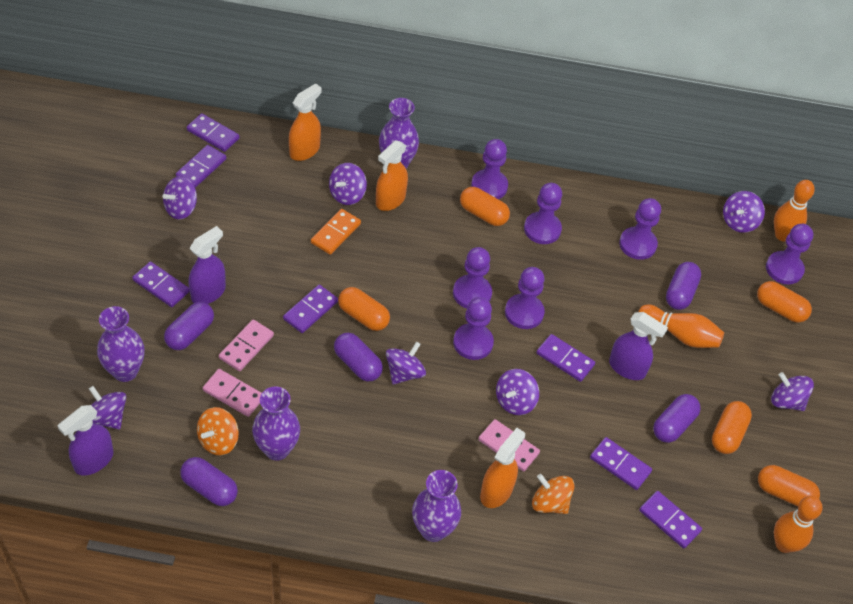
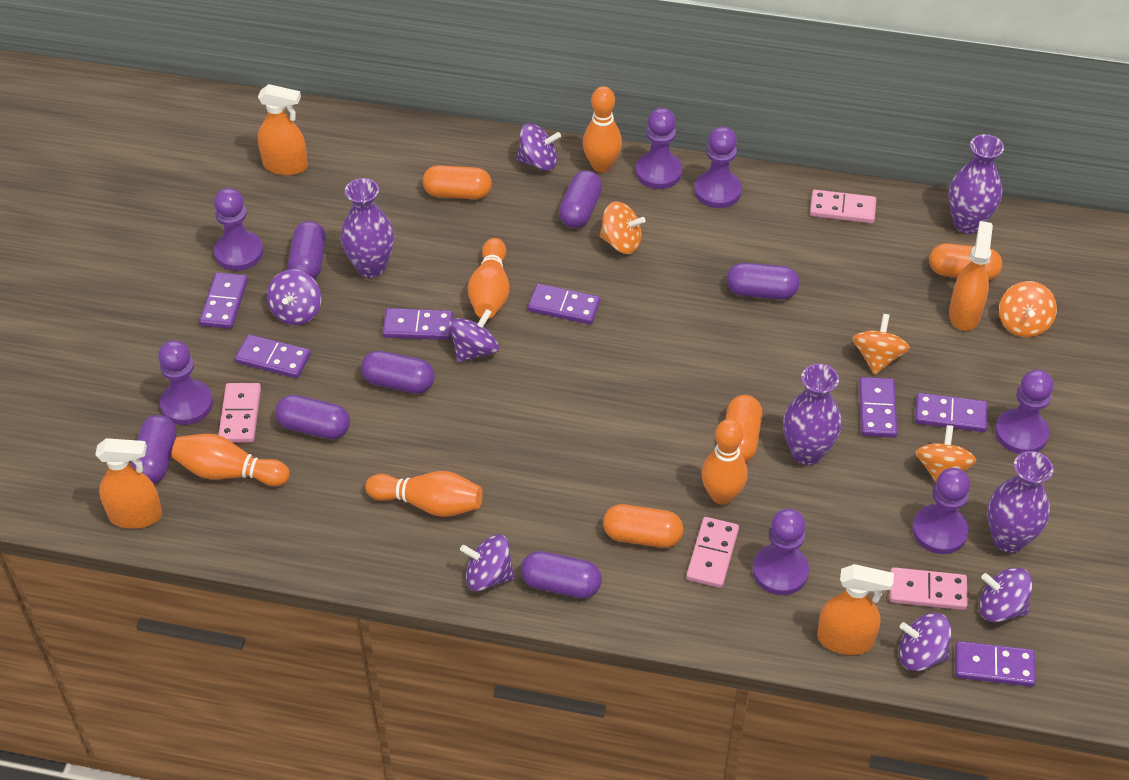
orange bowling pin: [639,304,724,348] [774,180,815,241] [774,496,822,553] = 3 -> [171,434,290,486] [365,471,483,517] [468,238,509,319] [583,86,622,173] [701,419,748,505] = 5
orange capsule: [338,287,390,331] [460,187,510,226] [712,401,752,454] [757,281,812,323] [758,465,820,506] = 5 -> [423,165,492,199] [603,504,683,548] [725,395,762,462] [929,243,1002,280] = 4
orange domino: [311,209,361,255] = 1 -> none = 0
orange spinning top: [197,407,239,455] [532,474,575,514] = 2 -> [600,202,646,254] [852,314,910,375] [916,425,977,483] [999,281,1057,337] = 4
orange spray bottle: [289,83,322,161] [376,140,408,211] [480,428,525,508] = 3 -> [95,438,162,529] [258,84,308,175] [817,564,894,655] [949,221,993,331] = 4
pink domino: [203,369,262,417] [219,320,274,371] [478,419,540,472] = 3 -> [218,383,261,442] [686,517,739,588] [810,190,876,223] [890,567,968,610] = 4
purple capsule: [164,302,214,350] [180,457,238,506] [334,333,383,381] [653,394,701,443] [666,262,701,310] = 5 -> [131,415,176,484] [275,395,350,439] [288,221,326,279] [361,351,435,394] [521,551,602,598] [559,170,602,228] [727,263,800,299] = 7
purple spinning top: [89,386,126,429] [162,176,197,219] [329,163,367,205] [386,342,426,384] [496,369,539,415] [723,191,765,233] [771,372,814,411] = 7 -> [267,269,321,325] [449,309,499,363] [460,535,515,591] [517,123,561,171] [899,613,952,671] [979,567,1033,622] = 6
purple spray bottle: [58,405,114,476] [188,226,226,304] [609,312,668,380] = 3 -> none = 0

